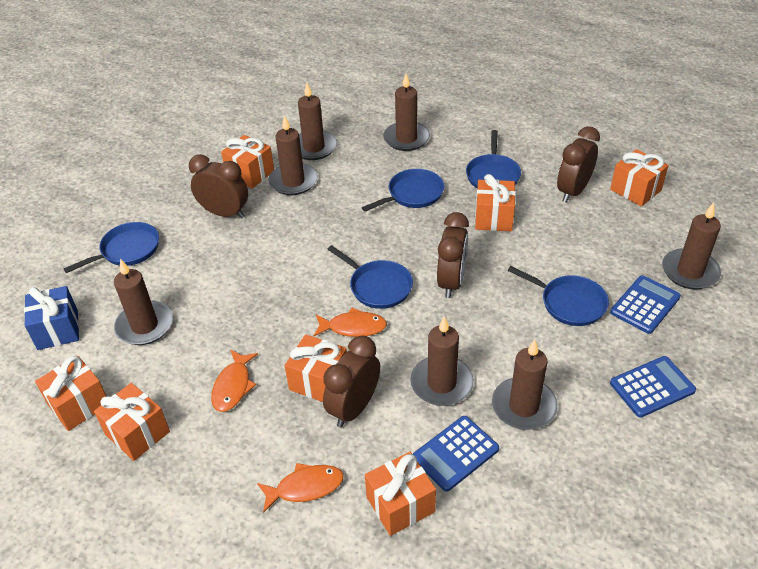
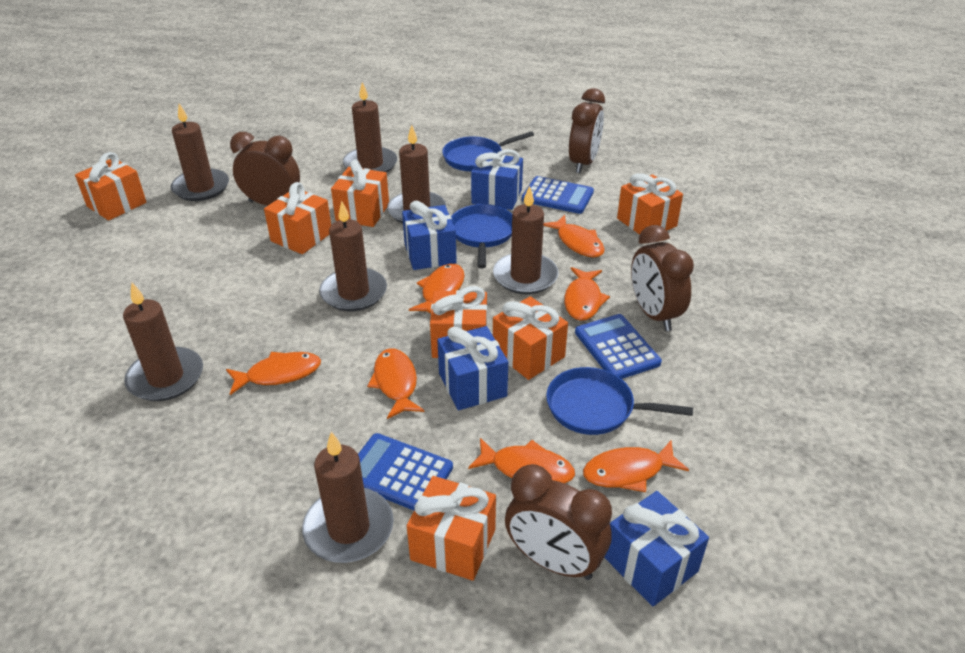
blue gift: [24,286,79,350] = 1 -> [402,200,457,270] [437,326,508,410] [471,149,523,210] [604,491,709,606] = 4
blue pan: [63,222,159,273] [327,245,413,309] [362,169,444,212] [466,130,521,188] [508,266,609,326] = 5 -> [442,131,534,171] [451,204,512,268] [546,367,693,435] = 3
orange fish: [211,350,258,412] [257,463,344,513] [314,308,387,337] = 3 -> [226,352,321,395] [367,349,425,419] [409,264,465,314] [468,438,575,484] [544,215,605,258] [564,267,610,321] [583,441,689,492] = 7

